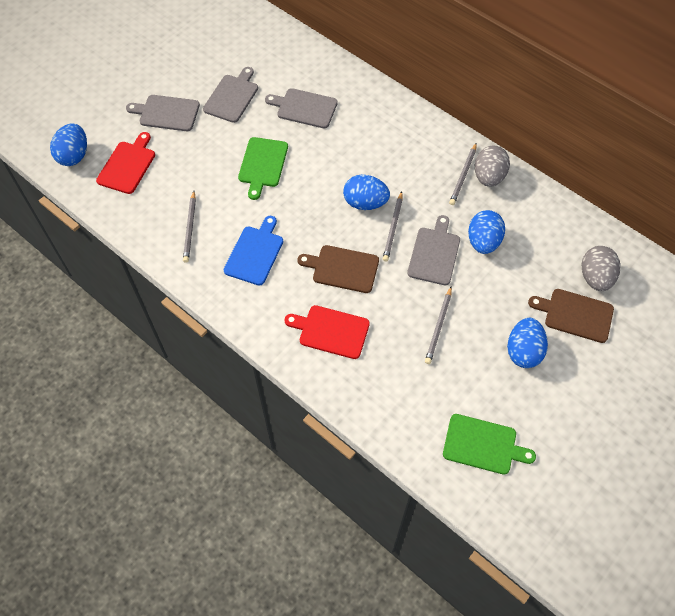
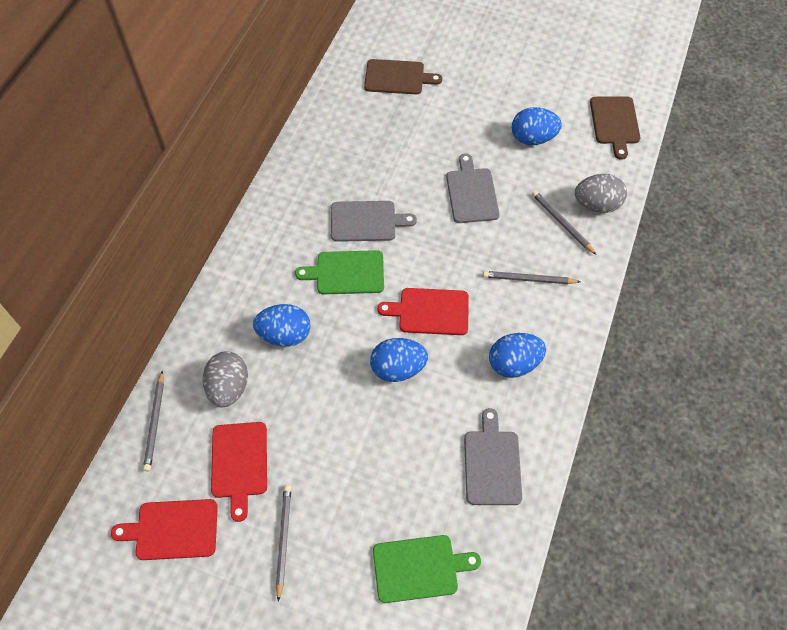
blue cutting board: [224,216,283,286] = 1 -> none = 0
grey cutting board: [126,95,200,131] [203,67,258,123] [265,88,338,128] [407,215,460,285] = 4 -> [331,201,417,242] [446,153,500,223] [464,408,522,505] = 3
red cutting board: [96,132,155,194] [284,305,370,359] = 2 -> [111,499,218,560] [211,422,267,522] [377,288,469,335] = 3

